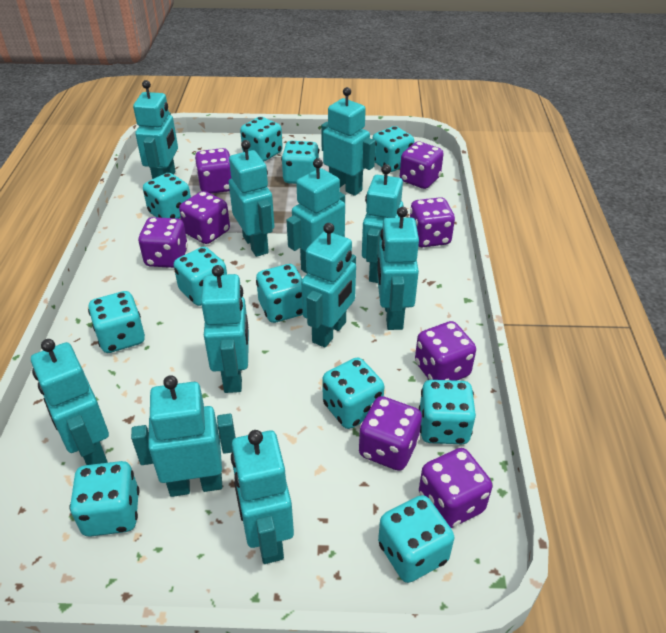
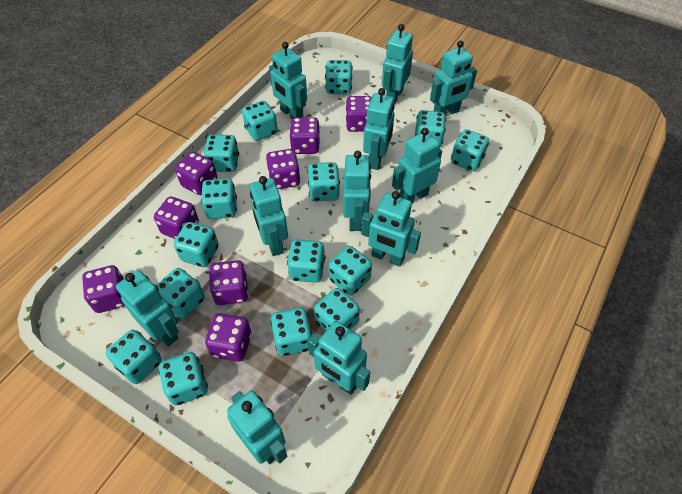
turquoise dice: [69,461,139,537] [88,291,145,353] [143,173,191,219] [174,247,227,306] [240,117,283,161] [256,264,303,323] [281,141,319,184] [322,357,384,429] [372,126,414,172] [378,495,454,583] [419,380,476,444] = 11 -> [106,329,162,384] [156,268,205,319] [158,352,208,405] [174,222,219,267] [201,179,237,219] [204,135,239,172] [242,101,278,141] [270,308,312,356] [287,240,325,283] [307,162,340,202] [314,288,360,332] [325,60,353,94] [329,246,372,296] [415,110,446,147] [451,129,489,171] = 15

